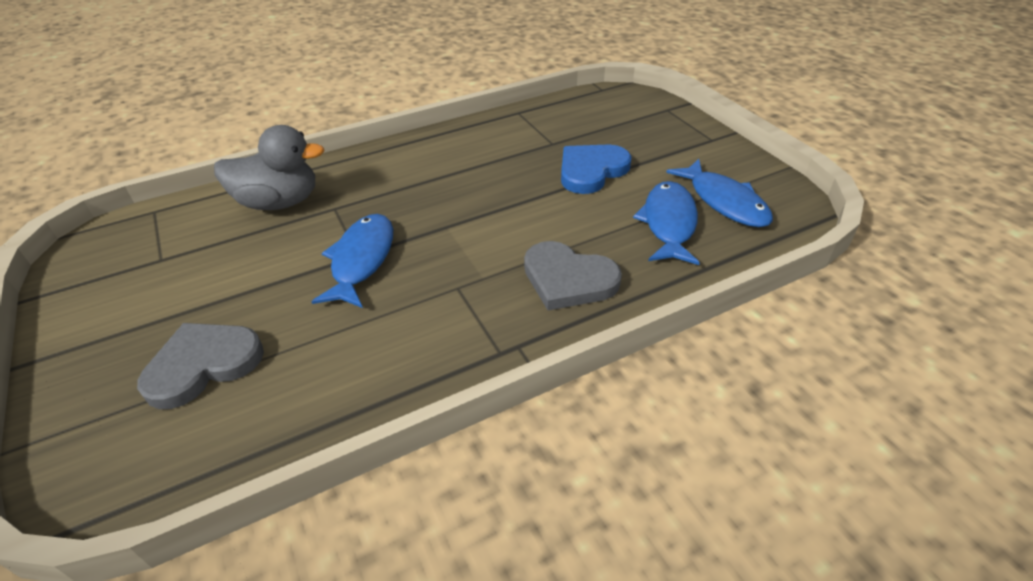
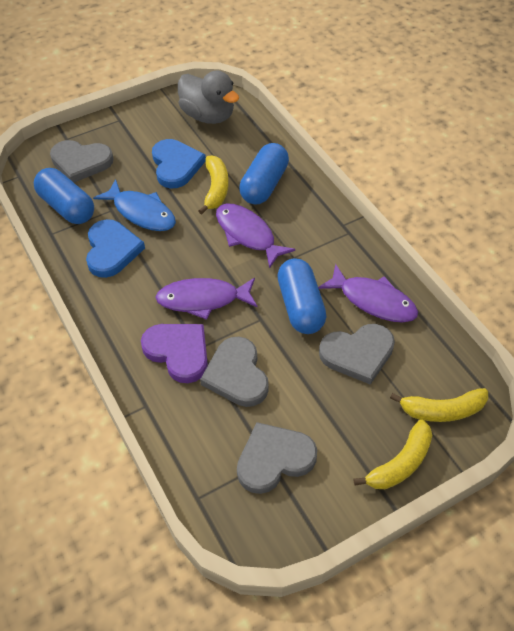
blue capsule: none = 0 -> [34,168,94,224] [239,143,289,204] [277,258,326,334] = 3
blue fish: [311,214,393,308] [633,181,700,265] [666,159,773,227] = 3 -> [93,179,176,231] = 1
blue heart: [561,144,632,194] = 1 -> [86,219,145,278] [152,139,206,188] = 2
grey heart: [137,323,264,409] [524,241,622,311] = 2 -> [50,140,114,182] [200,337,269,407] [237,422,317,494] [319,324,395,385] = 4
purple fish: none = 0 -> [155,278,257,320] [216,203,295,269] [318,264,418,322] = 3
purple heart: none = 0 -> [141,324,208,383] = 1
yellow banana: none = 0 -> [199,155,229,214] [354,419,432,489] [390,388,488,422] = 3

